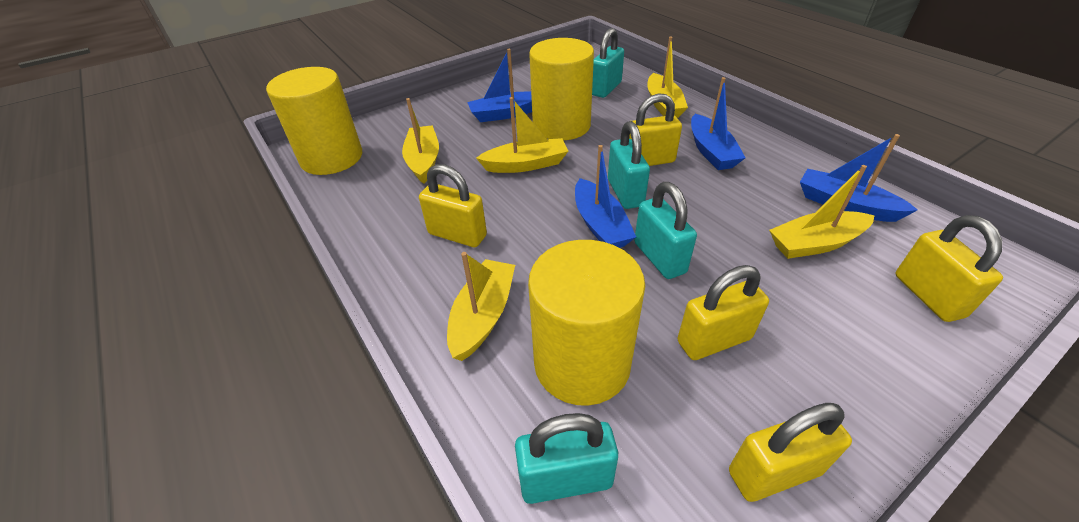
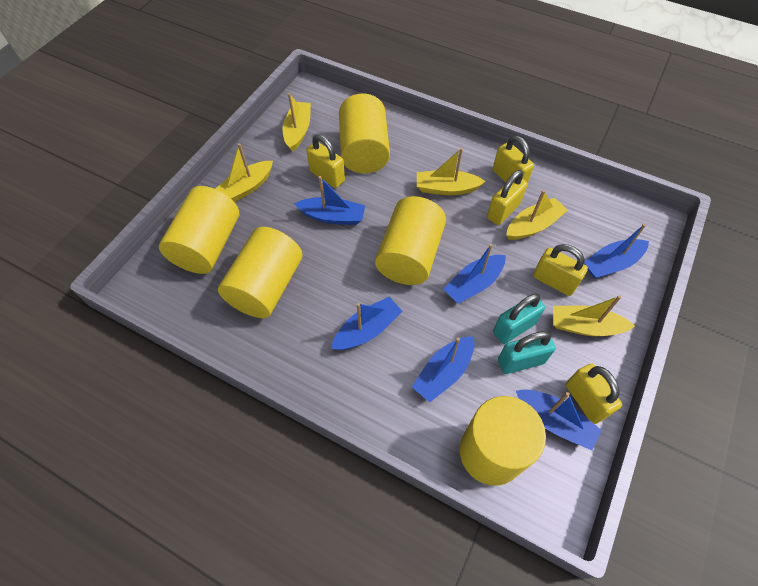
blue boat: [467,49,532,122] [575,145,636,248] [691,77,746,170] [800,134,918,222] = 4 -> [294,176,365,225] [331,297,403,350] [412,336,474,402] [443,244,506,304] [516,389,602,451] [584,224,649,279] = 6
turquoise padlock: [515,413,618,504] [592,28,624,98] [608,121,650,209] [634,182,697,279] = 4 -> [493,293,545,344] [498,331,556,374] = 2
yellow cylinder: [266,67,362,175] [528,240,645,406] [529,38,594,140] = 3 -> [159,186,239,274] [218,227,303,318] [339,93,390,174] [375,196,446,285] [460,396,546,486] = 5

